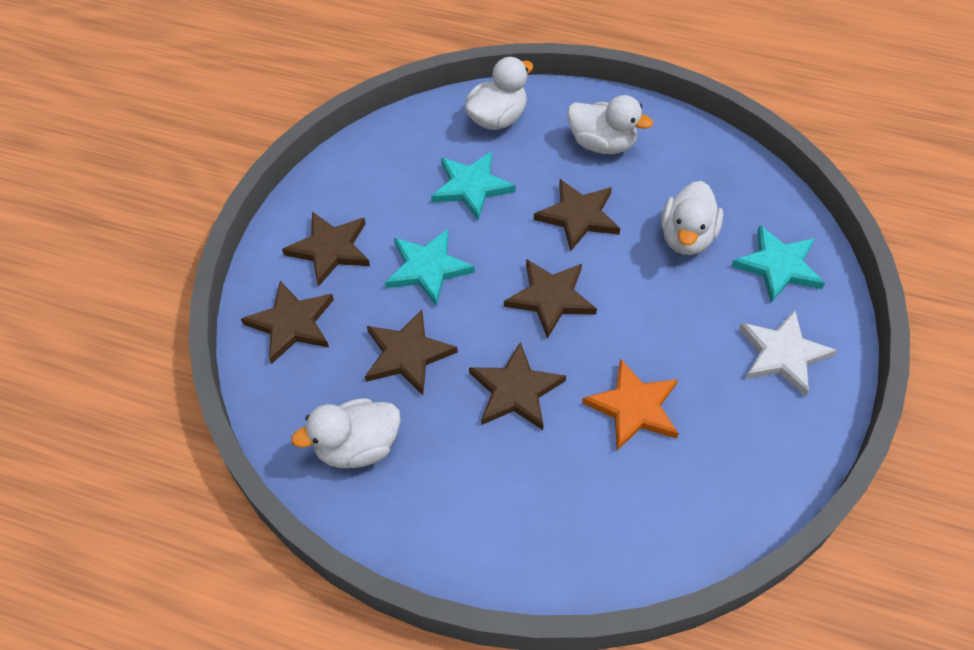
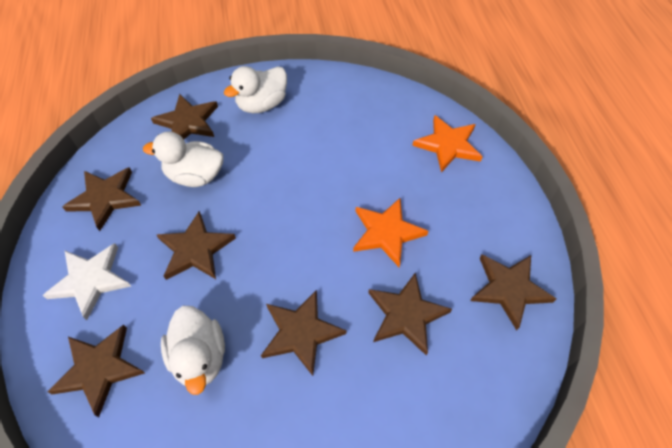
brown star: [241,281,334,364] [282,212,370,287] [365,309,458,395] [469,342,566,430] [504,259,597,339] [534,179,620,252] = 6 -> [47,324,145,417] [62,167,141,231] [151,94,218,139] [157,211,236,280] [261,290,346,376] [368,273,452,356] [470,254,556,330] = 7
orange star: [582,359,679,450] = 1 -> [353,198,428,267] [412,115,483,173] = 2
turquoise star: [385,229,475,307] [431,151,516,220] [731,225,825,303] = 3 -> none = 0
white duck: [291,398,401,468] [465,57,533,130] [567,95,653,154] [661,181,723,255] = 4 -> [143,131,223,187] [161,306,225,395] [224,66,287,113] = 3

